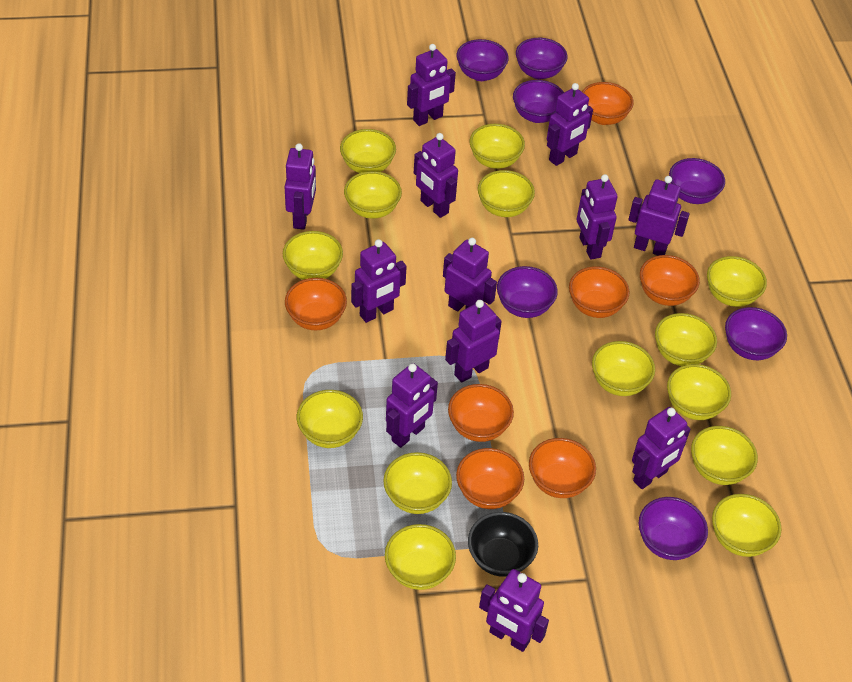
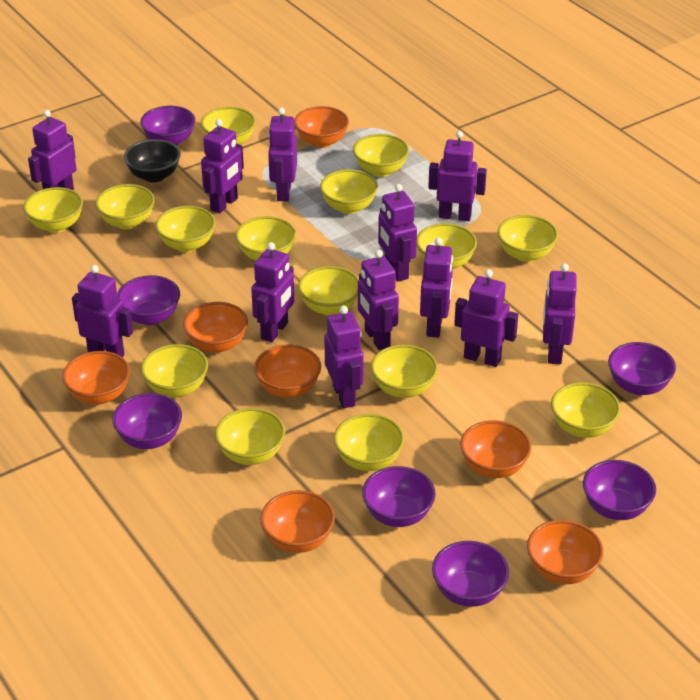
yellow bowl: [283,231,343,280] [297,390,363,448] [340,129,396,173] [344,171,402,219] [383,452,452,514] [385,524,456,590] [470,124,525,169] [478,170,535,217] [592,341,655,396] [655,313,717,366] [667,364,731,420] [691,426,758,485] [707,256,767,307] [712,494,782,557] = 14 -> [23,187,83,233] [96,184,155,230] [141,344,208,397] [155,206,215,252] [201,107,256,145] [215,408,285,465] [236,216,296,261] [298,266,359,316] [320,169,378,214] [334,414,404,471] [353,134,409,177] [371,345,438,398] [417,223,477,269] [497,215,558,262] [551,382,620,438] = 15

